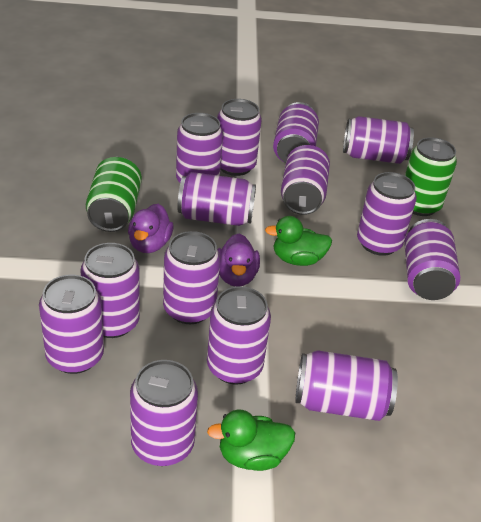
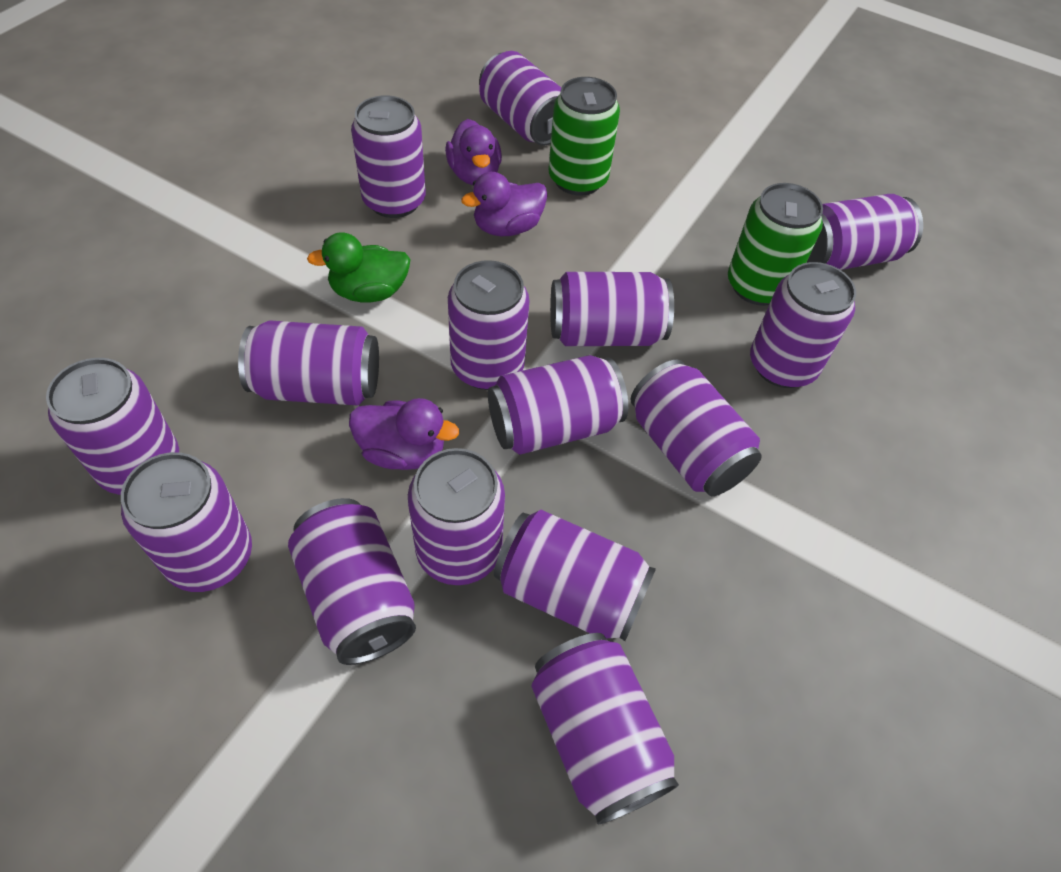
green duck: [207,409,295,471] [265,216,332,266] = 2 -> [307,232,411,302] = 1
purple can: [39,275,104,374] [80,243,140,338] [130,360,198,466] [163,231,220,324] [176,113,223,182] [177,172,256,226] [207,286,271,385] [217,99,262,176] [273,102,319,163] [281,145,330,215] [295,350,398,421] [343,116,414,164] [357,172,417,256] [405,219,460,300] = 14 -> [46,358,179,495] [121,452,252,592] [238,320,379,405] [288,498,416,665] [351,95,426,218] [408,448,505,585] [448,260,529,390] [479,51,561,146] [488,355,628,455] [494,510,656,641] [531,633,679,825] [550,272,674,346] [631,360,762,496] [750,262,856,388] [807,194,923,270] = 15
purple duck: [128,204,173,253] [218,234,260,287] = 2 -> [349,398,459,470] [445,119,502,185] [461,172,548,236] = 3

